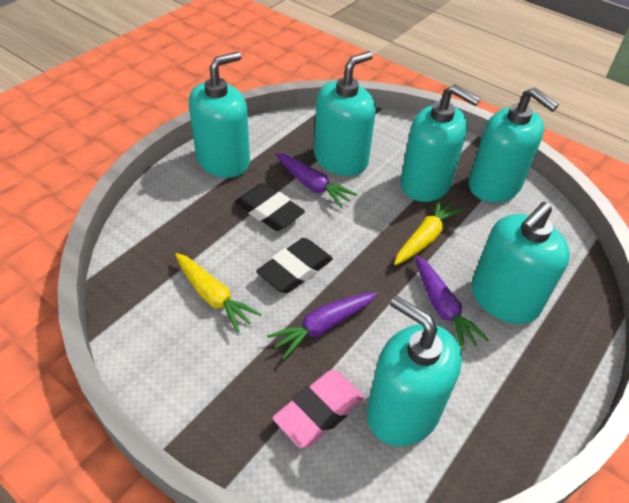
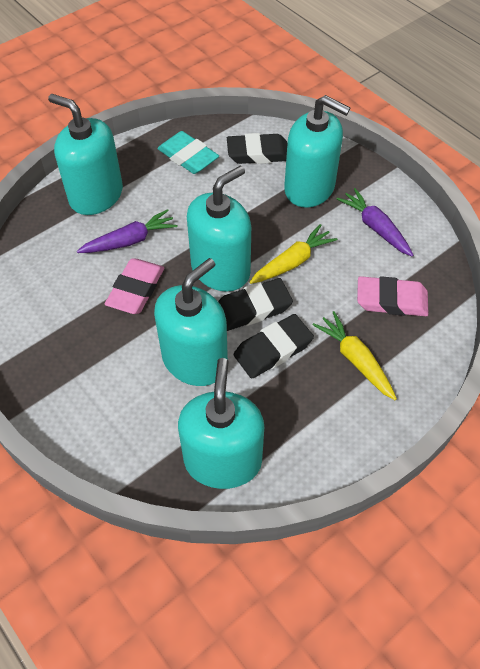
black eraser: [235,183,305,231] [256,238,333,293] = 2 -> [218,278,293,331] [227,133,288,164] [234,314,314,379] = 3
pink eraser: [272,370,364,448] = 1 -> [105,258,164,314] [357,276,429,316] = 2
purple carrot: [267,292,377,359] [276,153,358,208] [415,255,489,351] = 3 -> [77,209,178,253] [337,188,413,256] = 2
turquoise eraser: none = 0 -> [158,131,219,174] = 1
turquoise soap dispenser: [189,52,250,178] [314,51,376,176] [367,295,462,446] [401,84,481,202] [469,87,559,203] [471,202,570,324] = 6 -> [48,94,123,215] [154,258,228,386] [178,358,264,489] [187,166,251,292] [284,95,350,208] = 5

